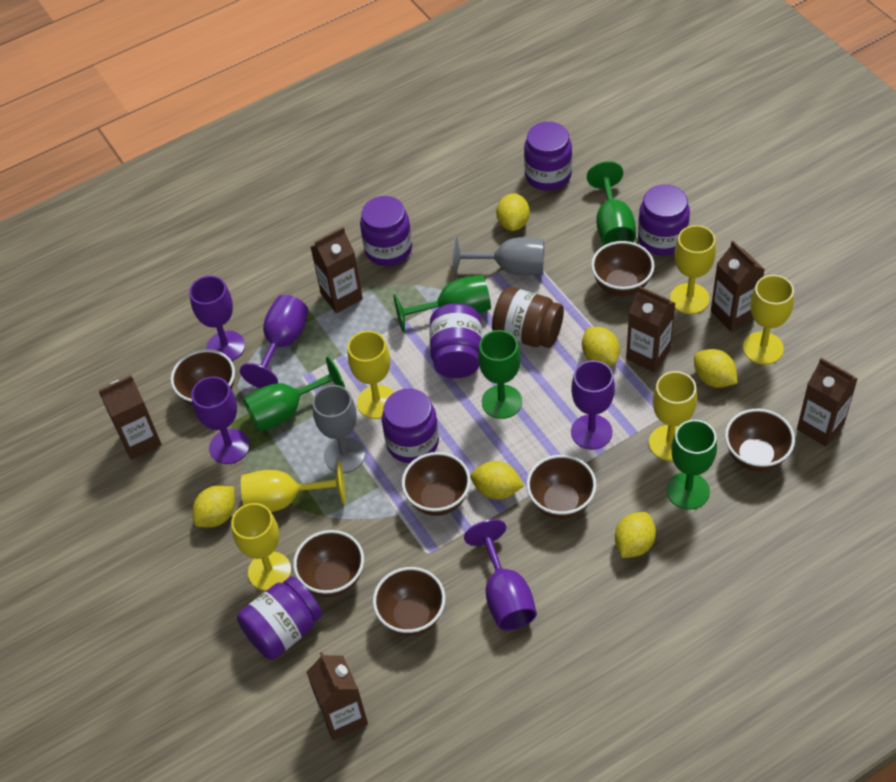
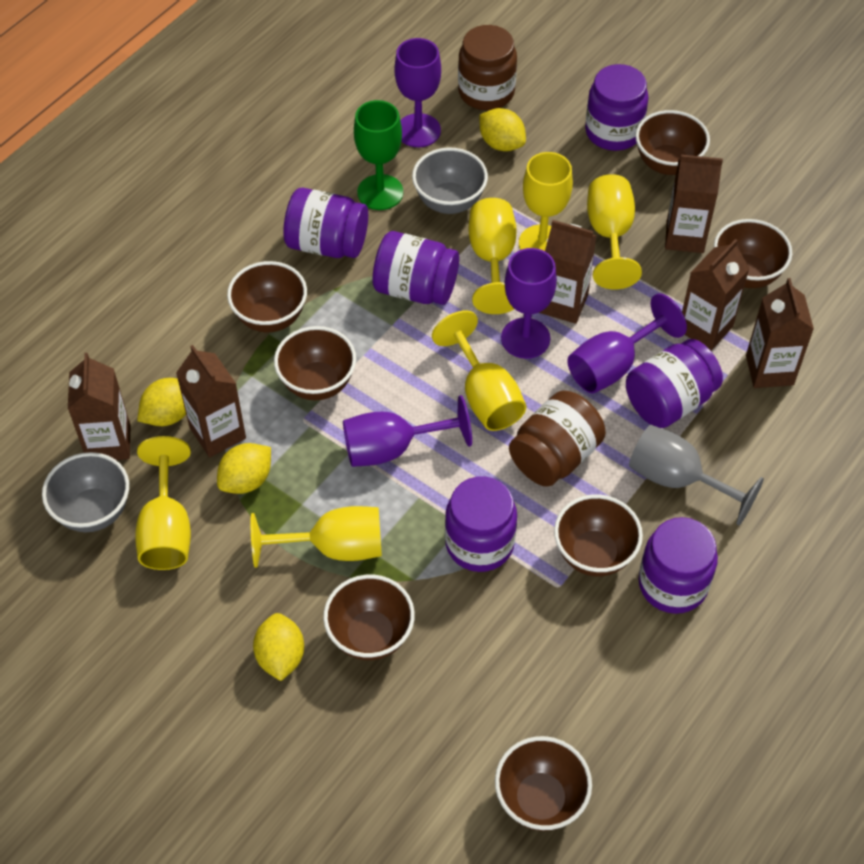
brown jar: [492,287,564,348] = 1 -> [458,25,517,110] [509,390,606,487] = 2
green goblet: [243,357,345,432] [393,275,491,332] [478,330,522,419] [587,161,636,245] [667,420,717,510] = 5 -> [354,100,403,210] = 1
grey bowl: none = 0 -> [42,452,129,532] [412,148,488,214] = 2
grey goblet: [313,385,365,473] [453,236,544,276] = 2 -> [629,425,764,526] = 1
purple goblet: [189,276,245,361] [191,376,250,464] [240,295,309,388] [464,519,537,631] [571,360,615,450] = 5 -> [343,395,472,467] [395,38,441,147] [501,248,557,359] [567,293,687,394] = 4
yellow lemon: [193,486,235,527] [470,461,525,499] [496,193,530,231] [582,327,620,366] [615,512,656,558] [694,349,738,388] = 6 -> [137,378,186,426] [217,443,271,494] [253,613,304,681] [479,108,526,151] = 4

